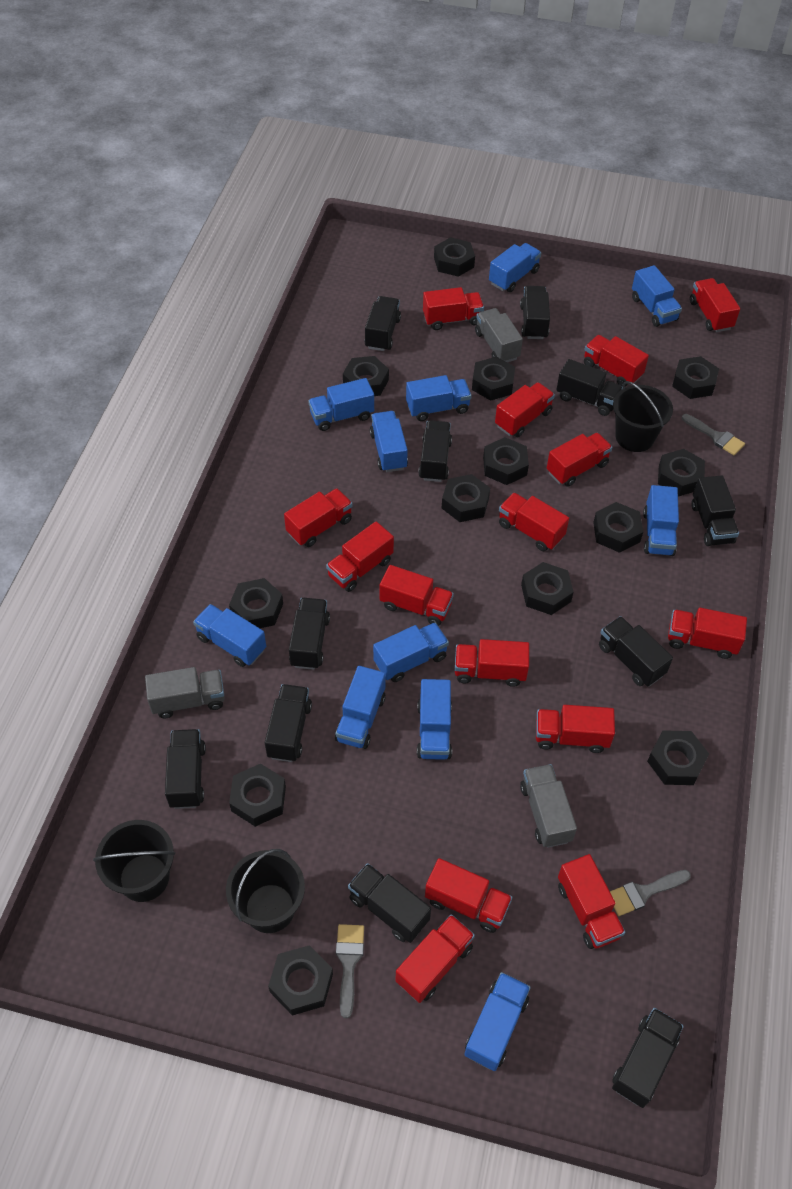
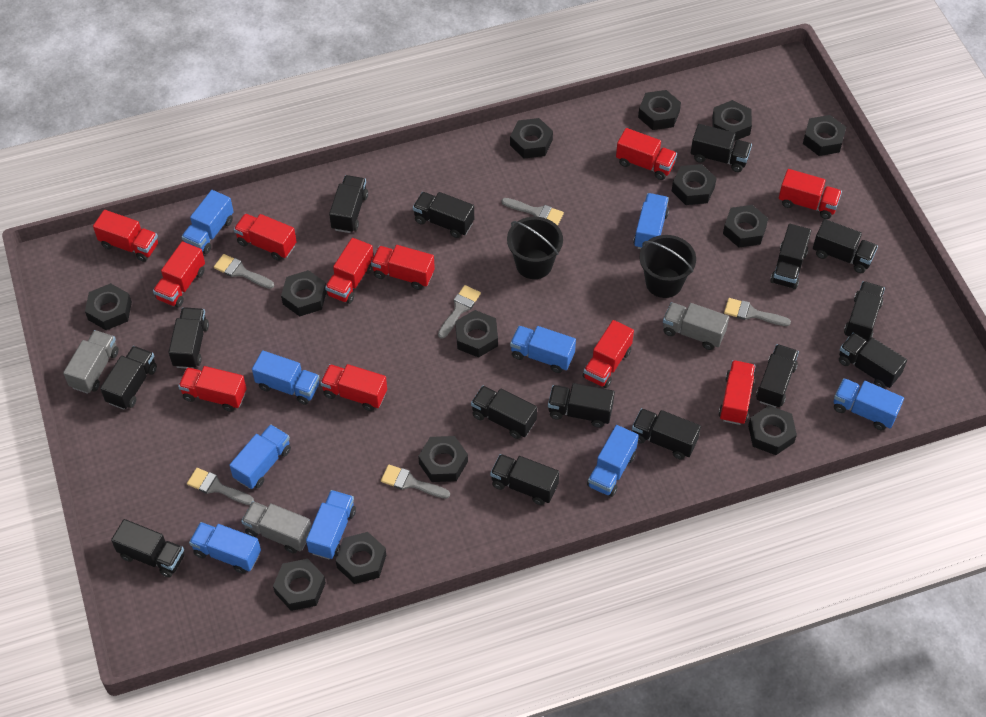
black bucket: [93,820,175,902] [226,849,305,933] [613,381,673,452] = 3 -> [507,217,563,279] [639,235,696,298] = 2
black truck: [165,729,206,809] [265,684,312,762] [289,598,330,670] [348,863,431,943] [365,296,401,351] [418,420,452,482] [520,286,550,339] [556,359,622,416] [599,616,673,686] [612,1008,683,1108] [691,475,739,546] = 11 -> [100,346,157,410] [111,519,185,578] [169,307,209,369] [329,175,368,233] [413,192,474,238] [471,386,537,439] [490,454,559,505] [548,383,615,428] [632,408,701,460] [691,124,752,172] [756,344,799,408] [770,224,811,289] [813,219,878,273] [839,333,907,388] [844,281,885,342] = 15
blue truck: [193,604,266,667] [308,378,374,431] [335,666,385,749] [370,411,408,472] [373,622,449,682] [406,375,472,421] [417,679,452,760] [464,972,531,1071] [489,243,541,292] [632,265,682,327] [643,485,679,556] = 11 -> [181,190,234,254] [189,522,261,574] [229,424,291,489] [252,350,320,405] [306,490,356,559] [510,326,576,373] [587,425,639,497] [633,193,669,249] [834,378,904,430] = 9
grey brush: [336,924,364,1018] [610,870,691,916] [682,414,745,455] = 3 -> [187,468,254,505] [214,254,274,289] [381,464,450,499] [438,285,481,339] [501,198,564,226] [724,298,791,326] = 6
red truck: [284,488,352,547] [326,522,394,592] [380,565,454,626] [395,914,475,1003] [423,287,484,330] [425,858,512,933] [455,639,529,687] [495,382,555,437] [499,492,569,551] [536,705,615,753] [547,433,612,487] [558,854,625,949] [584,335,649,387] [668,608,747,659] [690,278,740,332] = 15 -> [93,210,158,262] [153,241,205,308] [178,366,247,412] [234,214,297,261] [320,364,387,411] [325,238,374,304] [371,245,435,290] [583,320,634,388] [616,128,677,180] [718,360,755,425] [779,169,842,219] = 11

